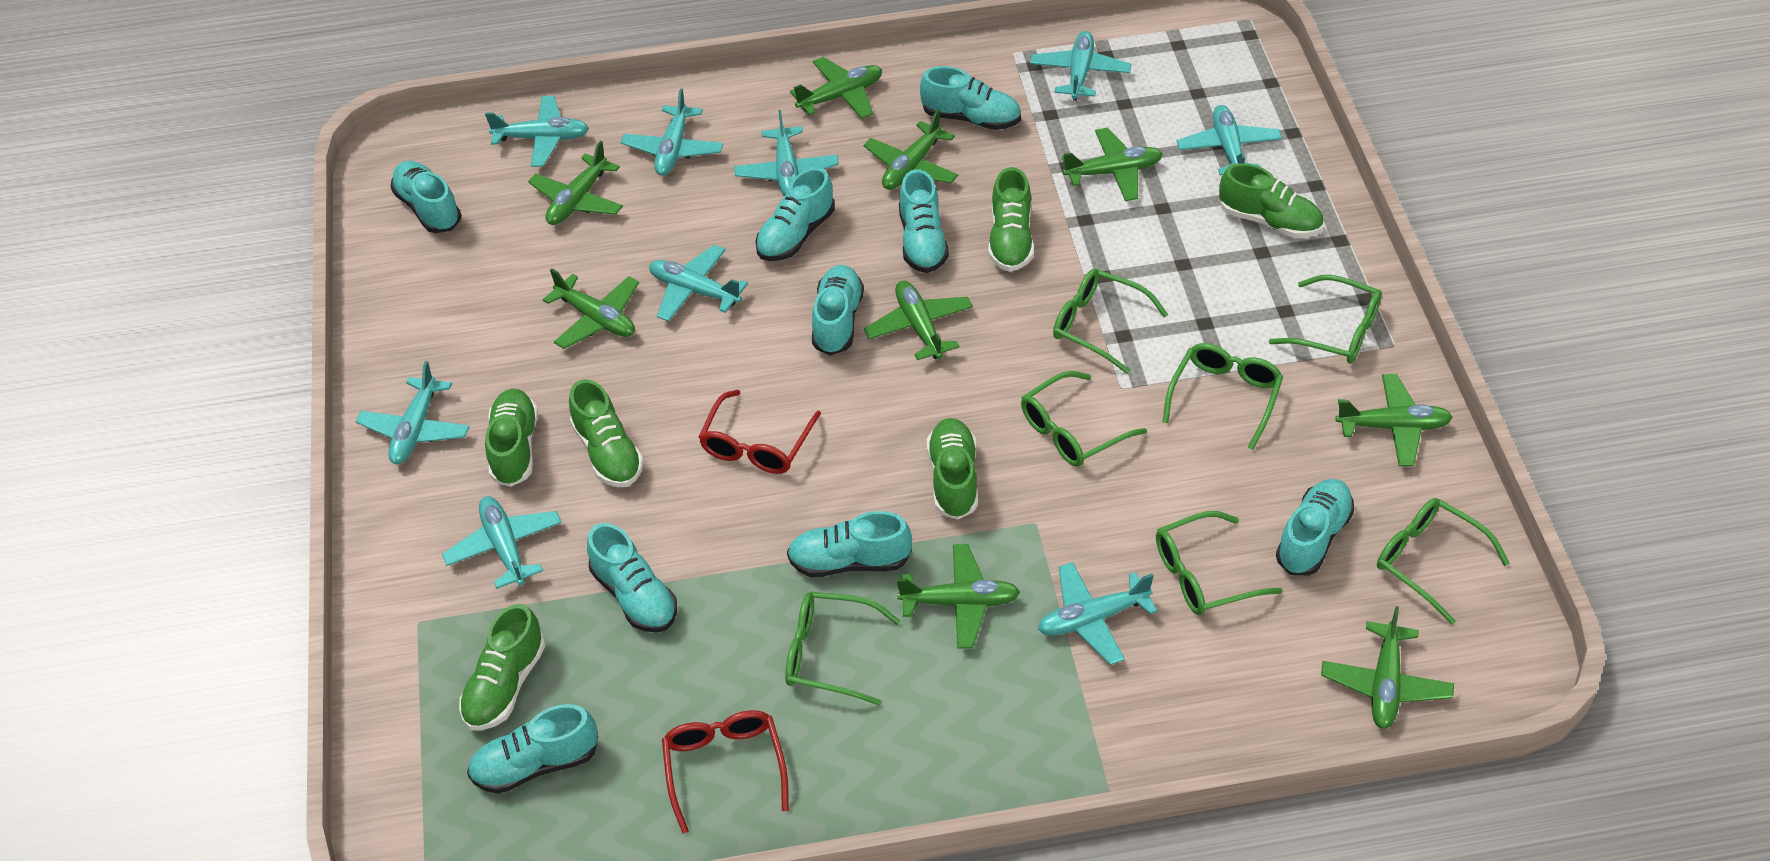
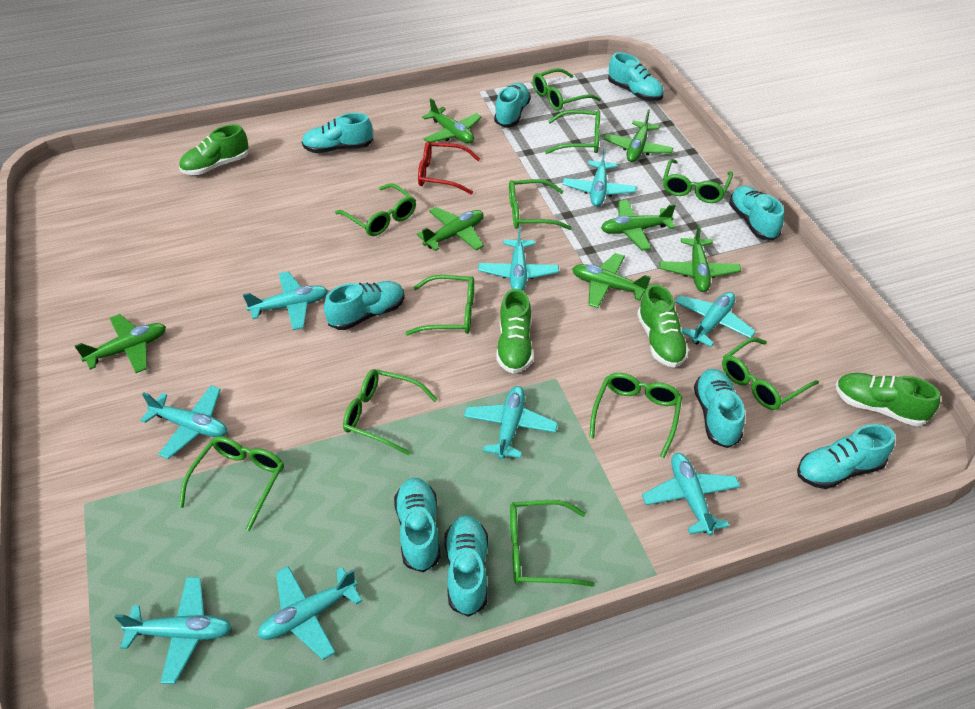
green glasses: [785,592,900,706] [1021,371,1147,467] [1053,269,1168,374] [1156,511,1283,615] [1163,343,1283,450] [1269,275,1382,364] [1377,498,1510,625] = 7 -> [179,436,284,531] [335,183,416,236] [343,369,437,456] [405,275,474,335] [509,179,572,230] [510,500,595,587] [533,68,601,111] [545,110,600,154] [589,373,682,458] [663,159,733,203] [722,337,819,410] = 11
green plane: [528,141,623,225] [543,268,639,349] [790,57,882,119] [864,109,958,190] [864,280,973,360] [897,544,1020,649] [1062,128,1162,201] [1321,606,1454,729] [1336,374,1453,466] = 9 -> [75,314,166,373] [417,207,484,251] [422,98,482,143] [572,253,651,308] [601,200,676,251] [603,109,673,162] [659,224,741,292] = 7
green shoe: [459,604,546,730] [485,389,538,487] [569,379,644,487] [927,418,978,520] [988,167,1034,272] [1219,163,1324,238] = 6 -> [179,125,249,175] [496,289,533,374] [637,284,689,368] [836,373,940,426] = 4
red glasses: [662,710,789,834] [699,390,821,474] = 2 -> [418,141,480,194] = 1

